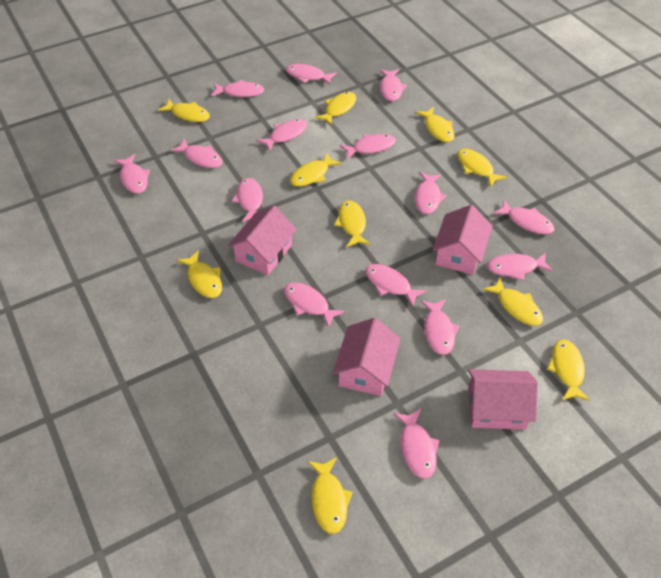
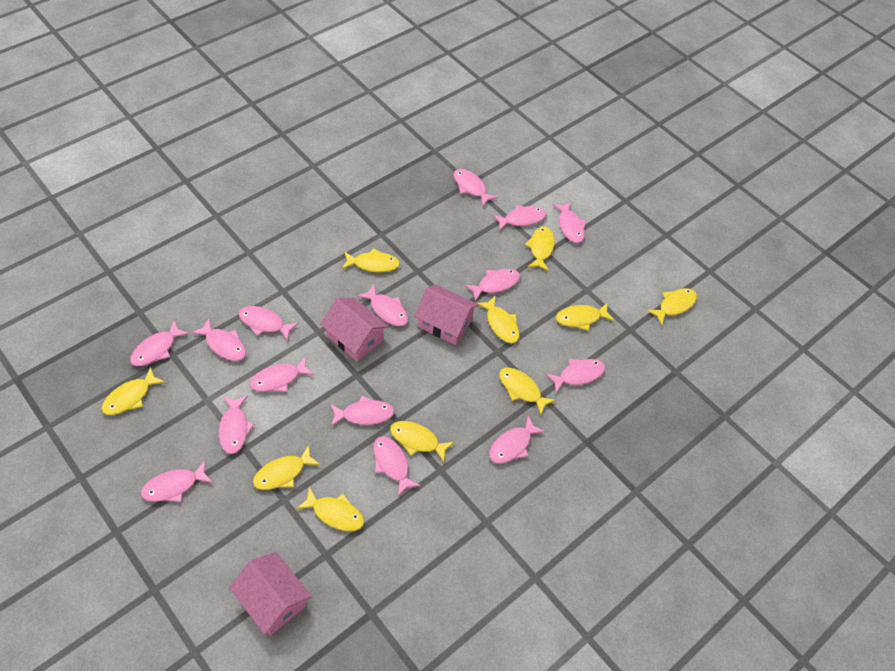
pink house: [228,206,297,275] [333,318,401,396] [433,205,492,275] [468,369,538,430] = 4 -> [229,552,312,635] [320,298,389,362] [414,285,479,345] = 3

